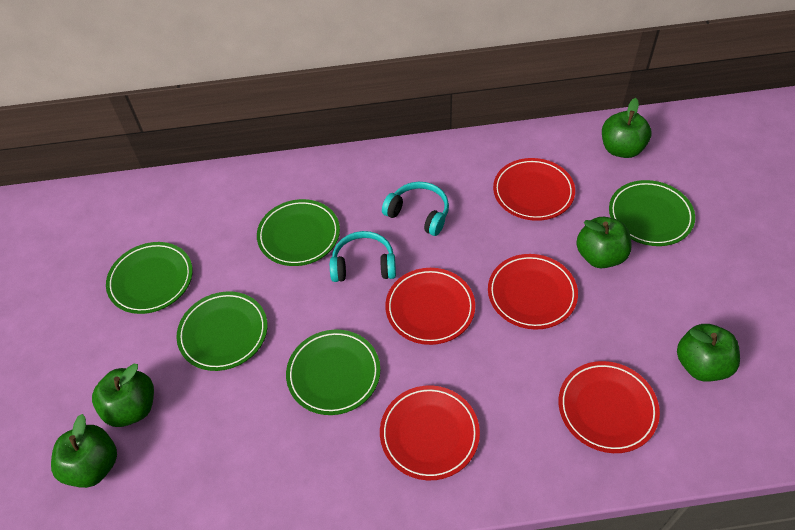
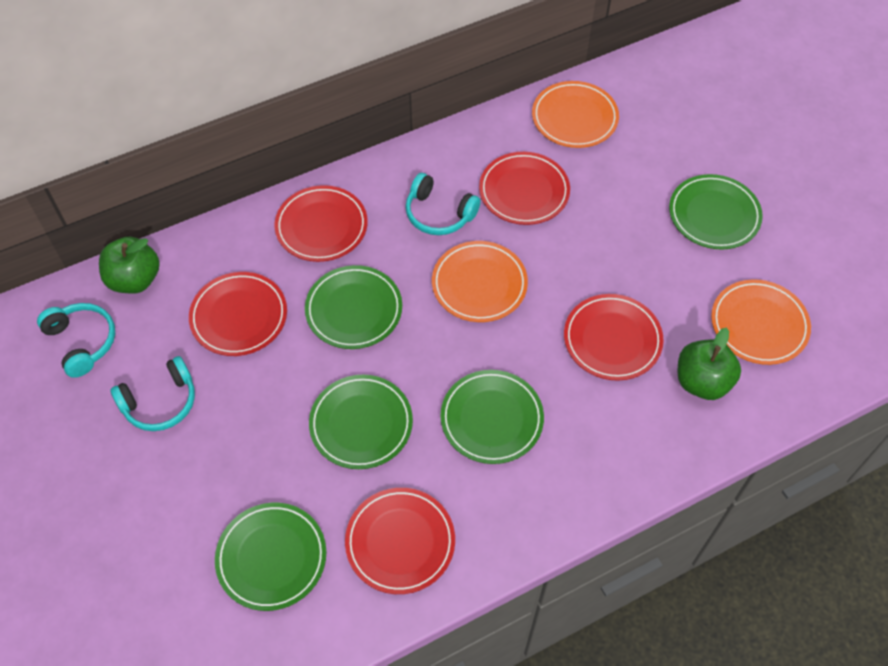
green apple: [51,414,117,488] [92,364,154,427] [576,217,632,268] [602,98,652,158] [677,324,740,382] = 5 -> [99,236,160,294] [678,328,741,400] = 2
orange plate: none = 0 -> [432,241,528,322] [532,81,619,148] [711,279,811,365] = 3
turquoise headphones: [330,231,396,282] [382,182,449,236] = 2 -> [37,303,115,378] [110,356,195,431] [406,173,481,235] = 3

